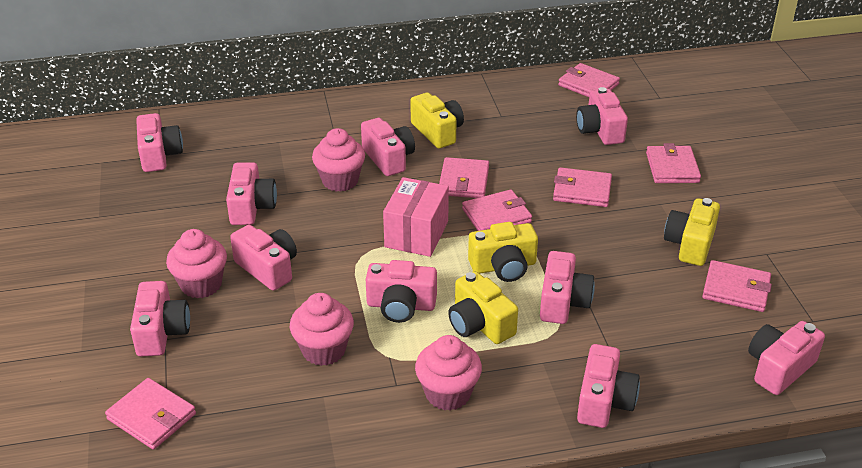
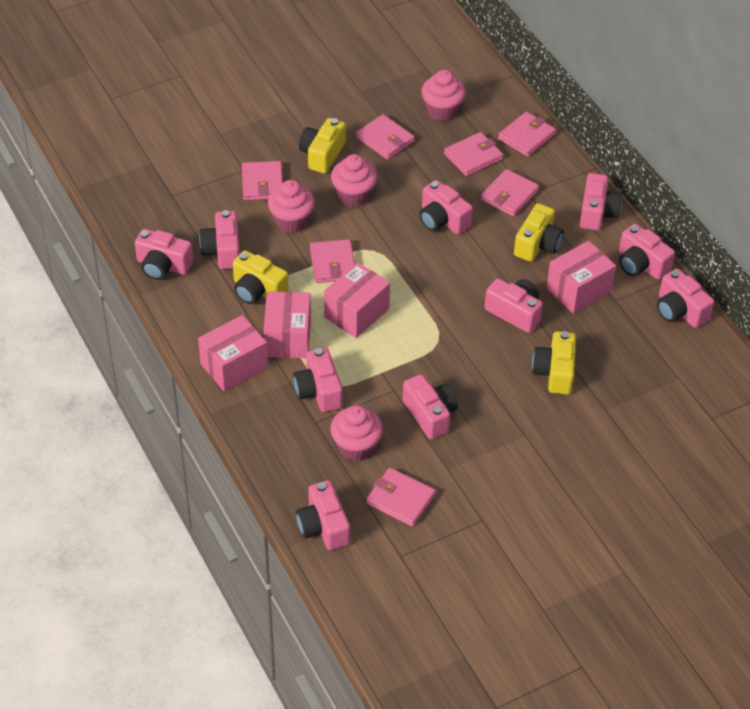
pink box: [383,177,449,257] = 1 -> [198,315,268,391] [264,291,311,358] [324,262,390,338] [546,241,616,313] = 4

